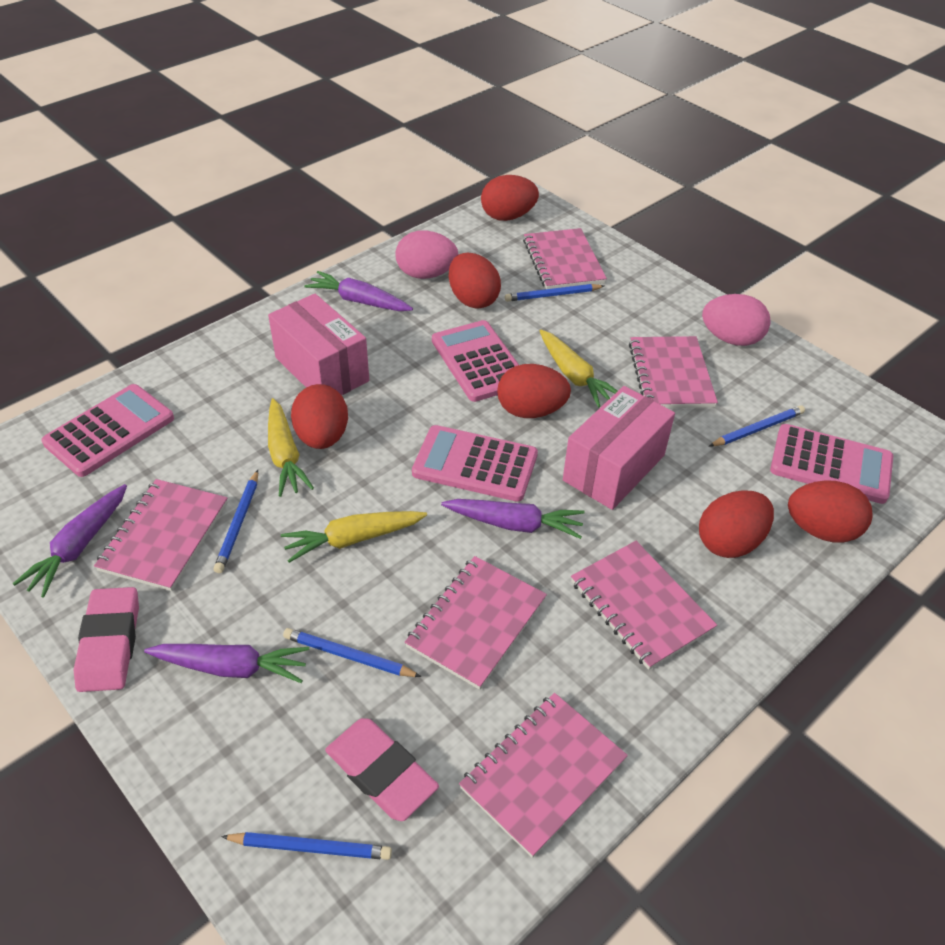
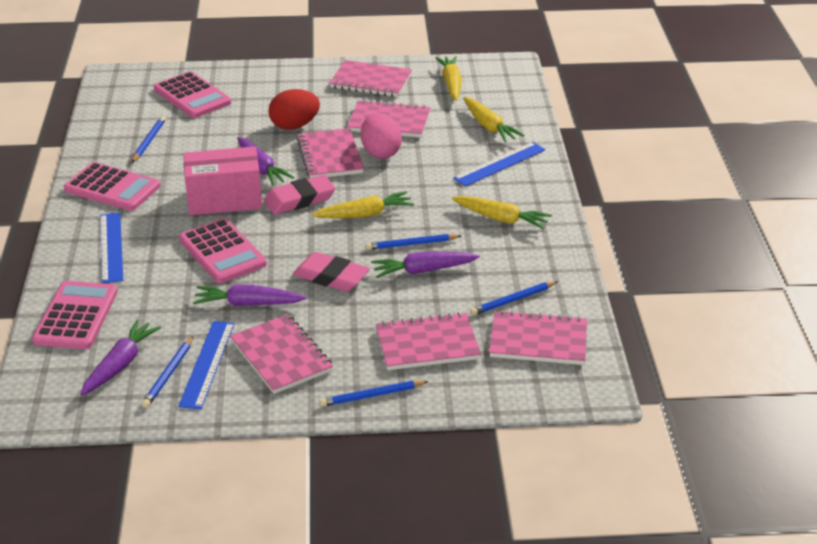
blue ruler: none = 0 -> [100,212,123,283] [178,321,235,409] [453,142,545,186] = 3
pink box: [268,294,369,395] [563,386,675,510] = 2 -> [183,146,262,215] = 1
pink egg: [396,230,458,279] [702,294,771,346] = 2 -> [361,113,402,159] = 1
red egg: [291,384,348,449] [449,252,501,309] [481,175,539,221] [497,364,571,418] [699,490,774,558] [788,480,873,542] = 6 -> [268,89,320,130] = 1
yellow carrot: [268,398,314,497] [281,511,427,563] [540,330,618,408] = 3 -> [312,191,414,218] [435,56,462,101] [452,196,552,229] [463,97,524,142] = 4

